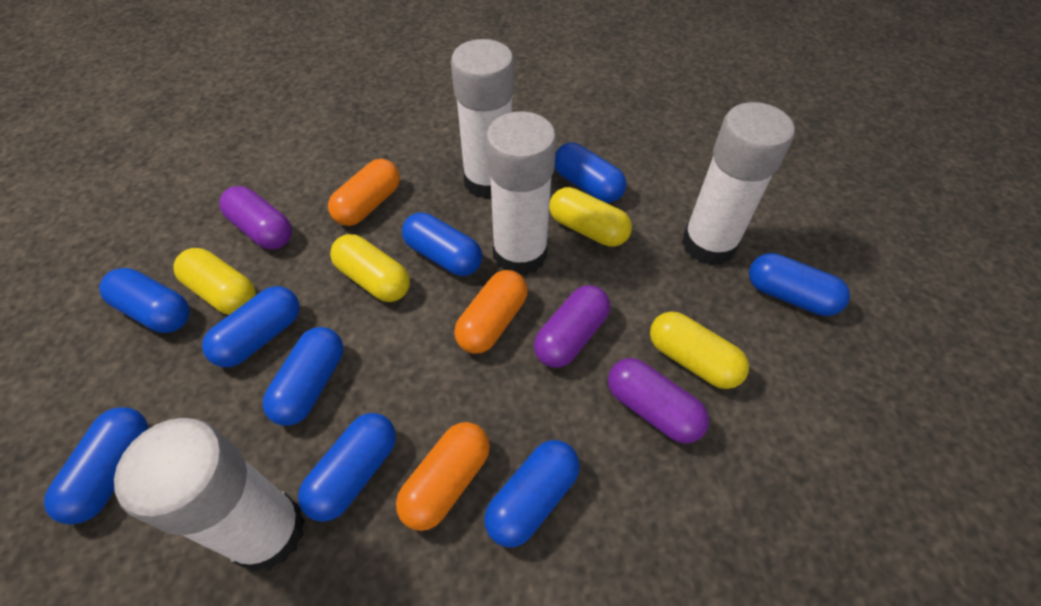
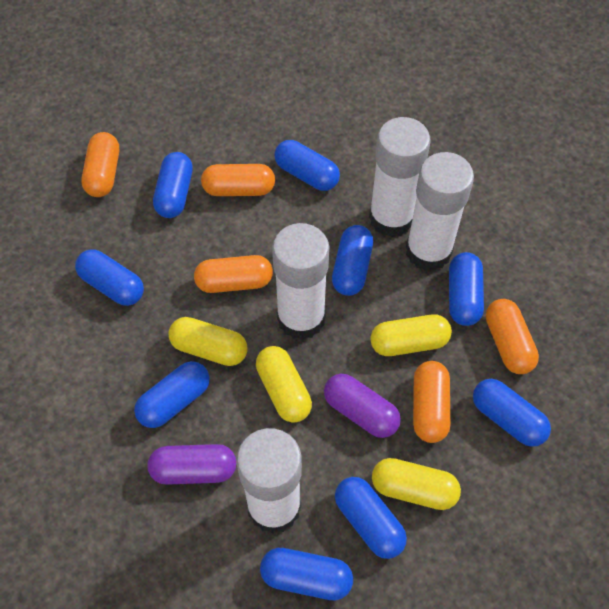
orange capsule: [328,159,400,226] [396,422,490,531] [454,270,528,354] = 3 -> [81,132,119,197] [194,255,273,293] [201,164,275,196] [413,361,450,443] [486,299,539,374] = 5
purple capsule: [219,186,292,249] [534,285,610,368] [608,358,709,444] = 3 -> [147,444,236,485] [324,374,401,438] = 2

